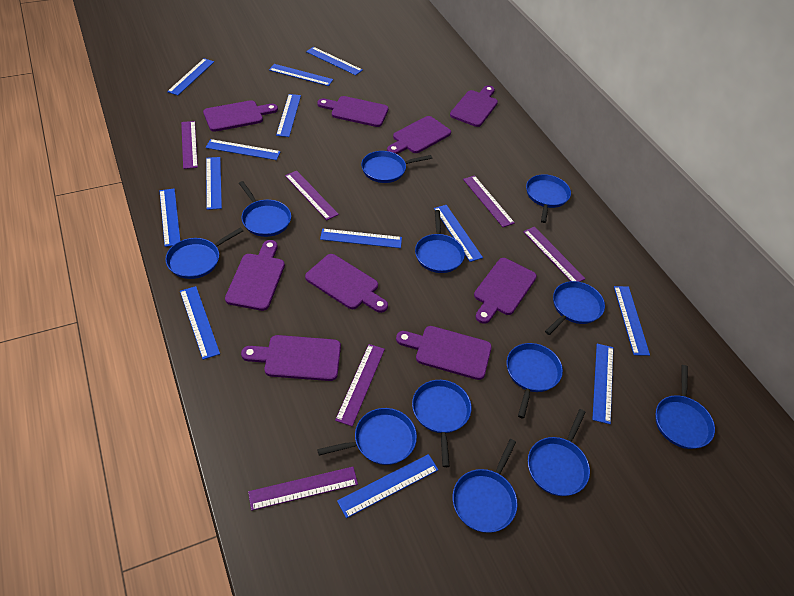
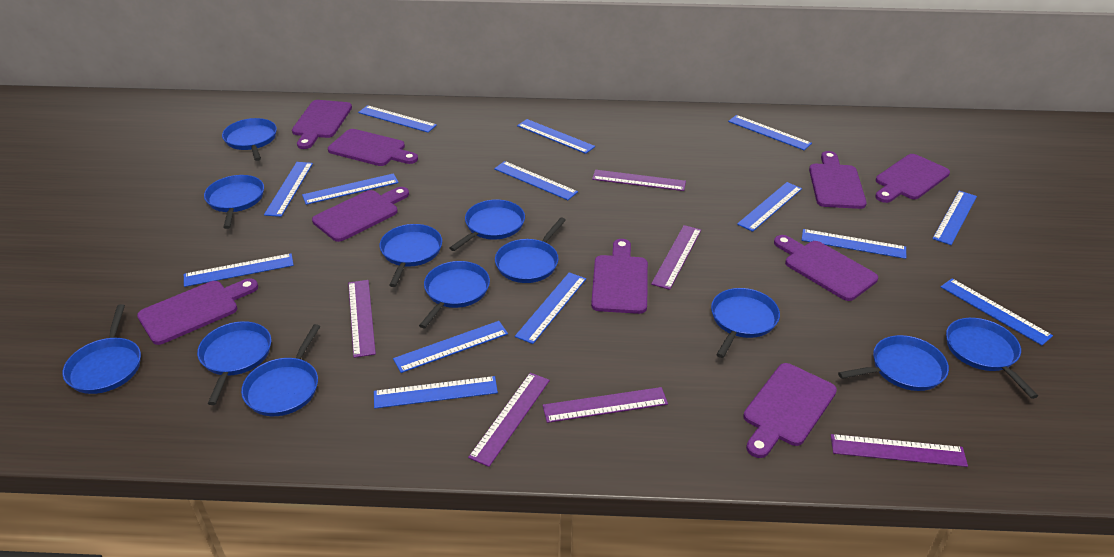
blue ruler: [160,189,180,247] [167,58,214,95] [180,286,220,360] [206,139,281,160] [206,157,222,210] [269,64,333,86] [276,94,301,137] [306,47,363,75] [320,229,402,248] [337,454,438,518] [434,205,483,262] [592,344,613,424] [614,286,650,356] = 13 -> [184,253,294,287] [264,162,313,217] [302,173,399,205] [358,105,437,133] [374,376,498,409] [393,321,508,373] [494,161,578,200] [515,272,586,344] [517,119,595,154] [728,115,812,150] [737,182,802,232] [802,229,906,259] [932,191,977,245] [941,279,1053,345] = 14

